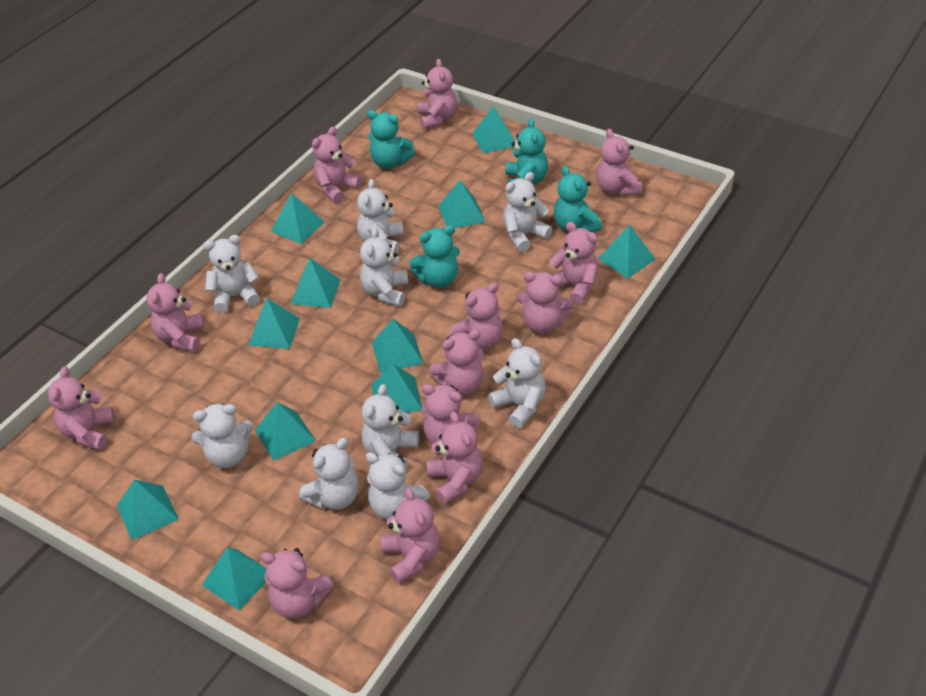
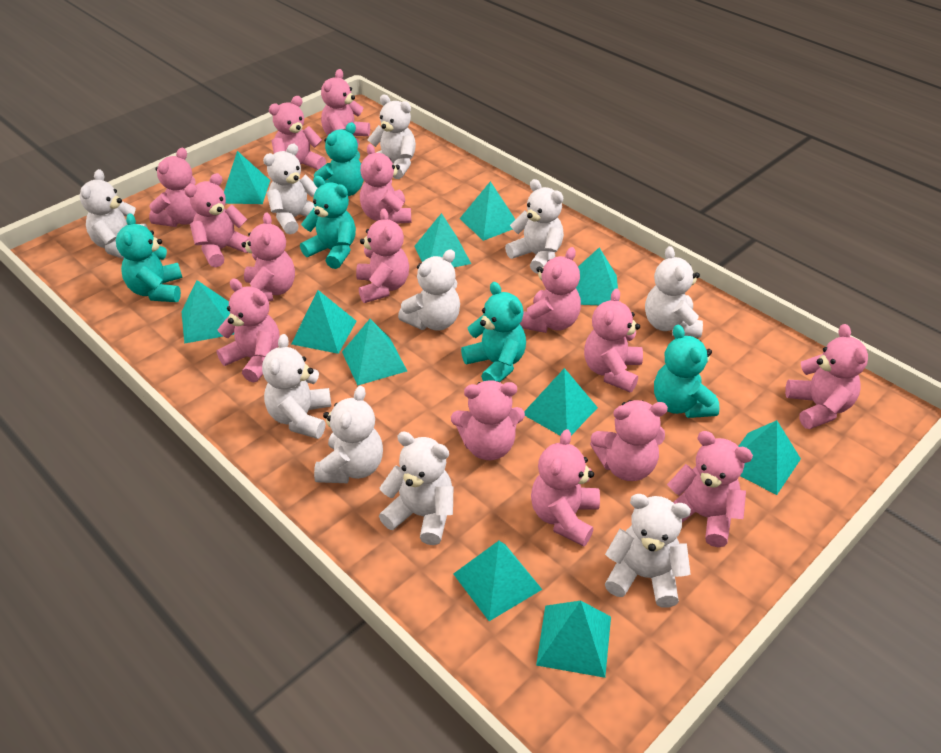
pink teddy bear: [48,366,115,450] [147,273,204,352] [260,548,334,619] [312,126,362,203] [381,487,440,584] [418,59,457,129] [421,384,480,444] [426,411,483,505] [430,330,484,395] [449,283,503,350] [517,272,573,334] [549,222,598,304] [596,129,642,196] = 13 -> [149,148,196,227] [184,173,249,268] [216,279,280,382] [241,212,295,301] [269,96,326,170] [321,69,370,146] [356,208,409,303] [360,144,411,224] [451,380,525,460] [520,247,581,333] [531,429,600,547] [584,288,643,392] [590,400,668,481] [667,431,753,547] [785,324,868,429] = 15
turquoise teddy bear: [367,110,415,169] [409,225,460,288] [505,119,548,184] [554,166,602,232] = 4 -> [116,213,182,302] [300,176,356,269] [313,122,364,196] [461,282,526,382] [654,325,720,418] = 5
white teddy bear: [191,403,253,468] [203,235,260,313] [299,438,359,510] [357,179,404,253] [360,228,408,306] [362,384,419,468] [365,452,430,520] [488,338,546,428] [503,172,552,252] = 9 -> [80,169,148,259] [262,334,331,439] [263,144,318,234] [314,386,383,483] [367,94,416,179] [379,431,453,545] [398,249,460,331] [505,179,564,274] [605,494,691,608] [645,246,703,338] = 10

